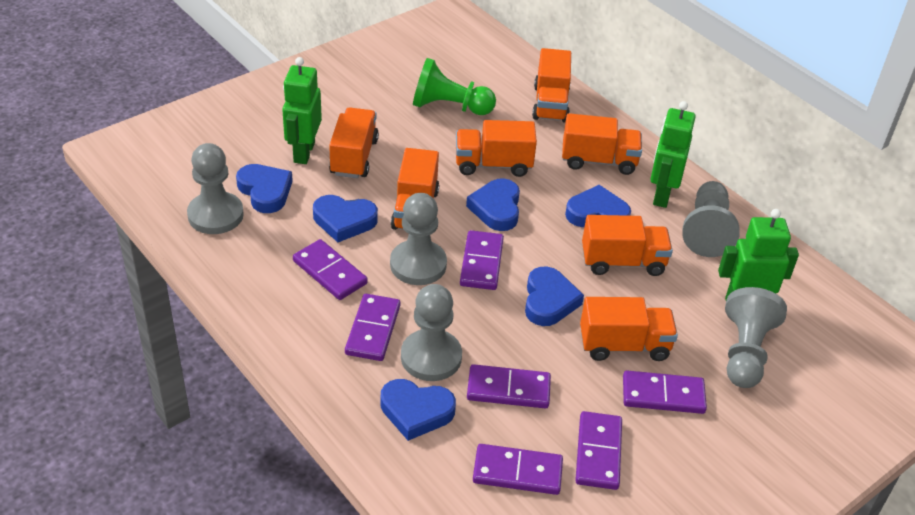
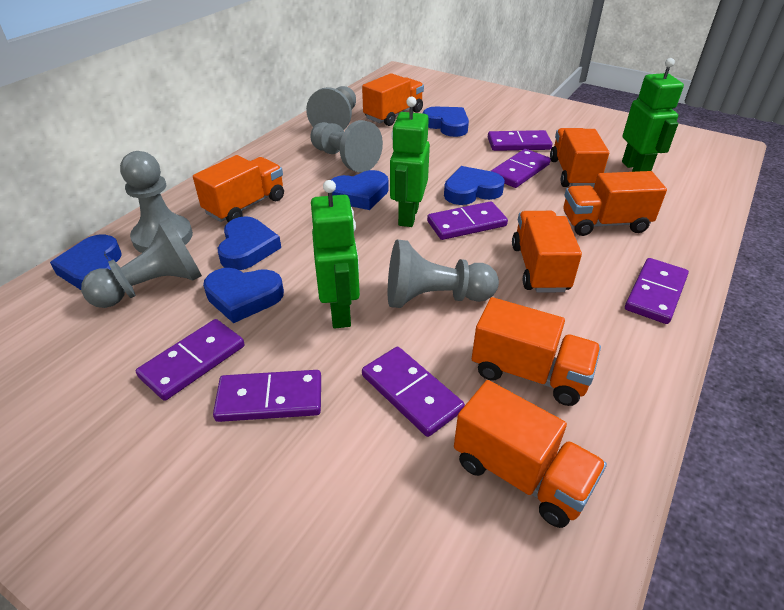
green pawn: [413,58,496,115] = 1 -> none = 0

